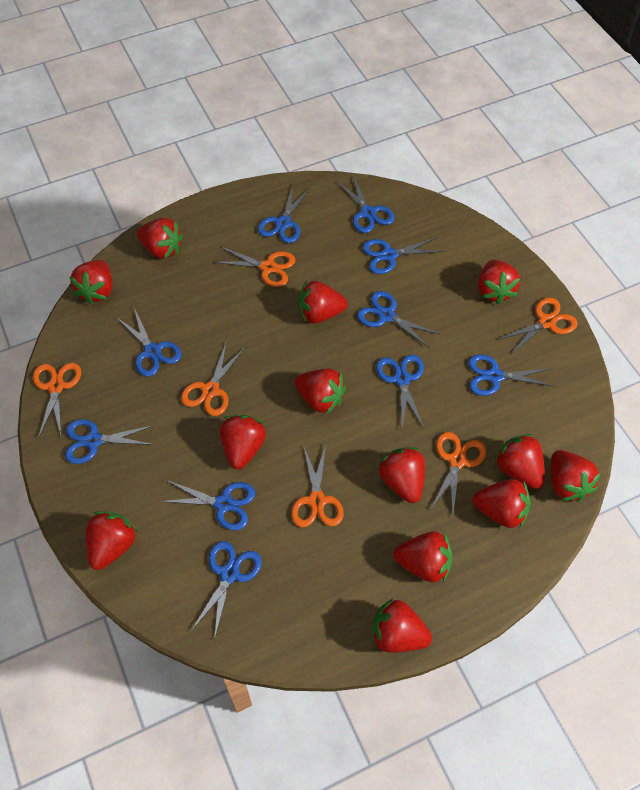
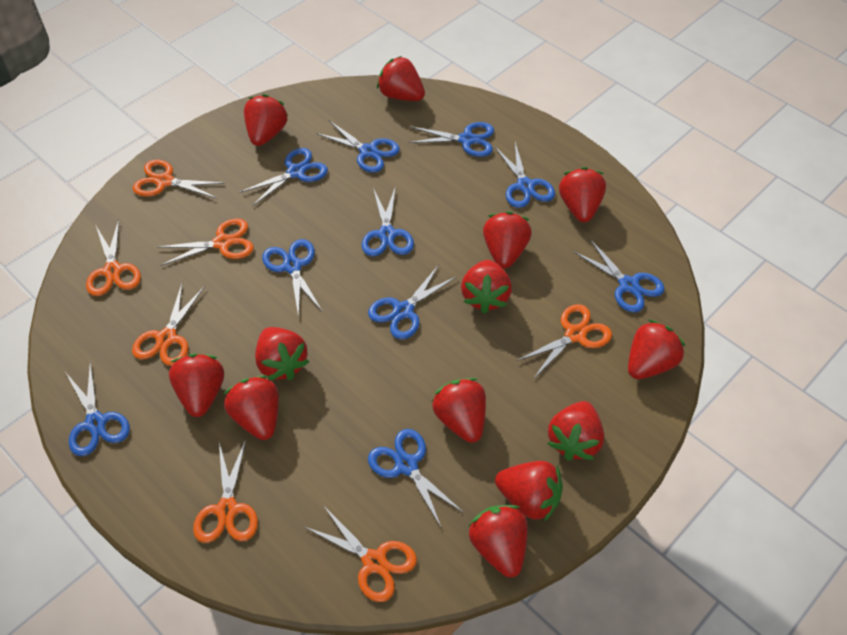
orange scissors: [33,363,81,438] [181,341,246,416] [214,247,296,287] [291,444,344,527] [431,432,486,514] [497,298,578,355] = 6 -> [86,220,141,296] [132,284,205,366] [133,160,226,198] [158,219,254,266] [193,439,258,543] [305,505,417,602] [516,304,612,378] = 7

